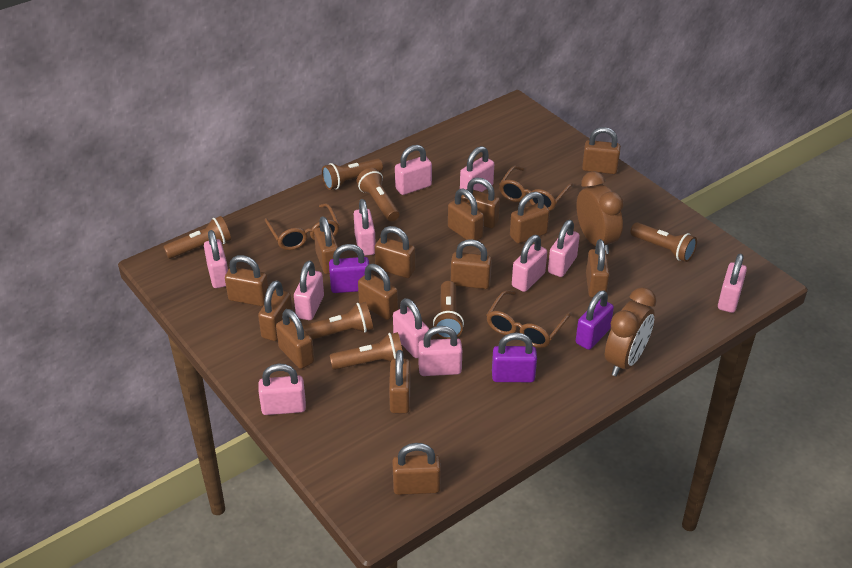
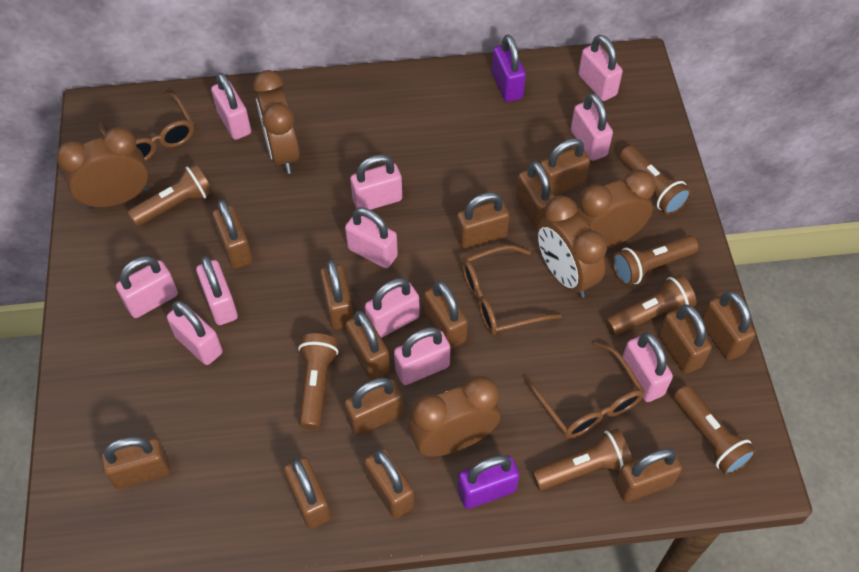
brown clock: [576,171,624,254] [605,287,657,376] = 2 -> [56,127,149,209] [253,70,300,174] [409,376,500,457] [537,196,607,298] [576,170,656,249] = 5
purple padlock: [329,244,369,293] [492,333,537,382] [576,290,614,350] = 3 -> [458,455,519,509] [492,35,526,102] = 2

